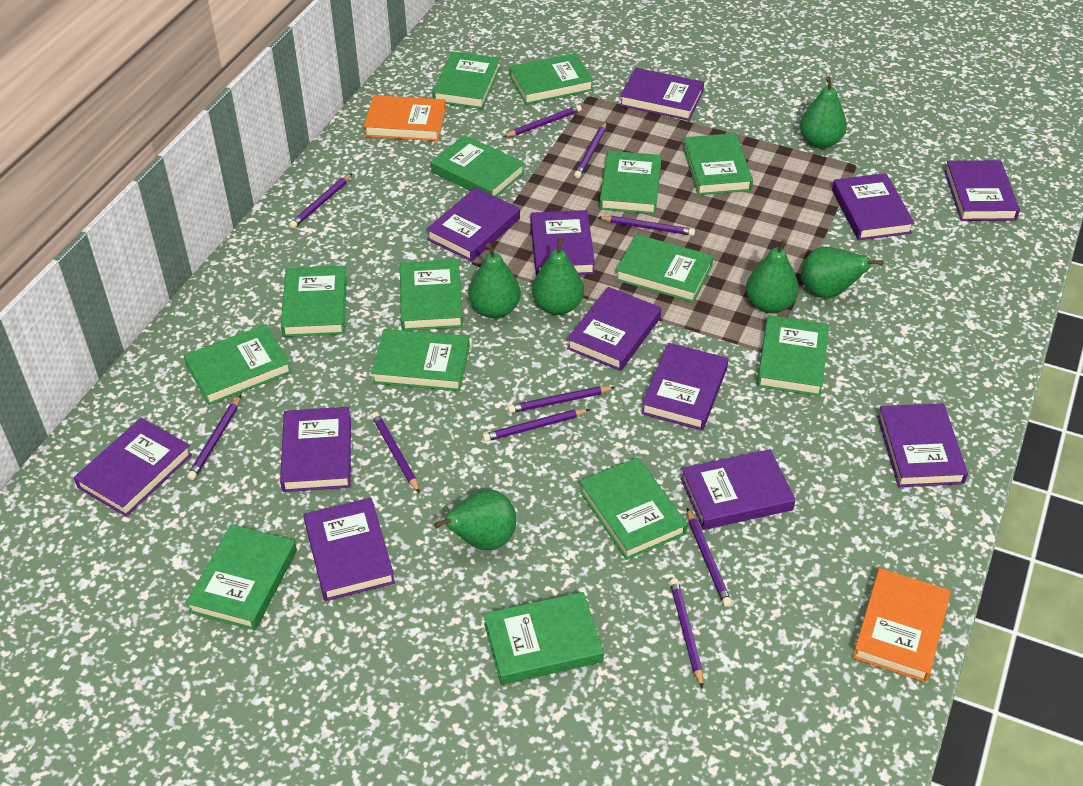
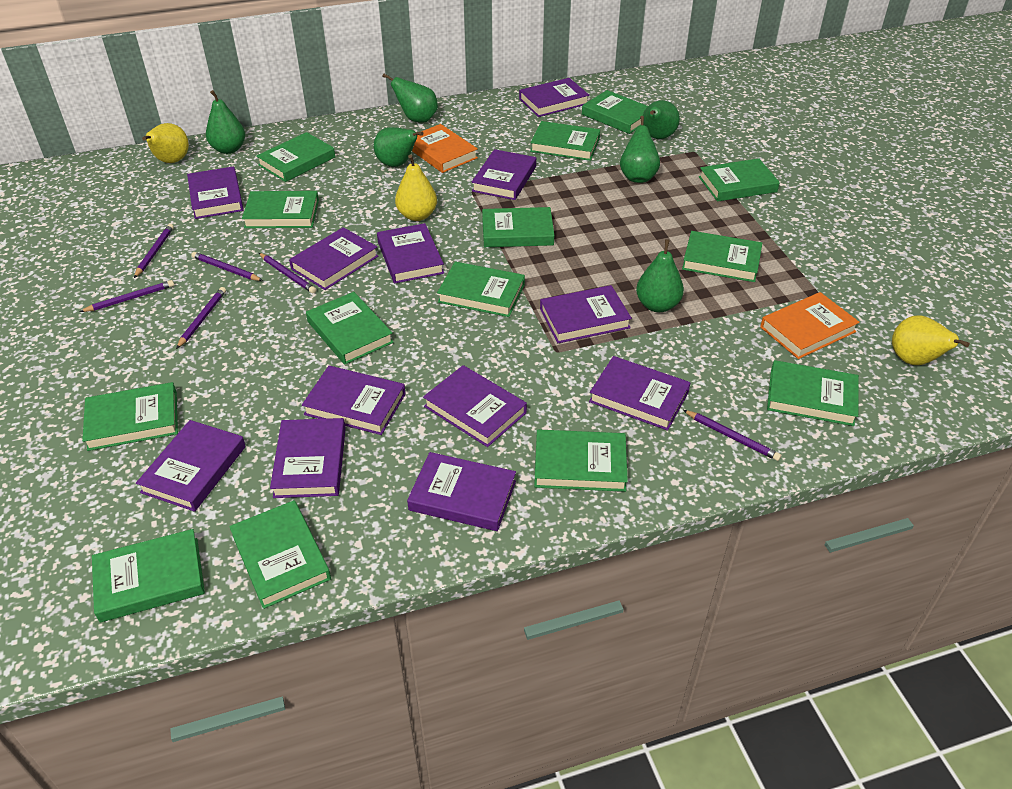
purple pencil: [187,395,241,480] [289,174,352,228] [371,412,420,493] [483,409,590,442] [503,105,582,137] [508,386,615,413] [574,122,606,178] [598,216,695,236] [670,578,703,689] [687,508,732,607] = 10 -> [80,280,174,312] [134,224,174,278] [176,287,226,349] [191,252,263,281] [259,253,316,293] [683,410,781,461] = 6
yellow pear: none = 0 -> [142,123,189,163] [395,155,437,221] [892,315,970,365] = 3

